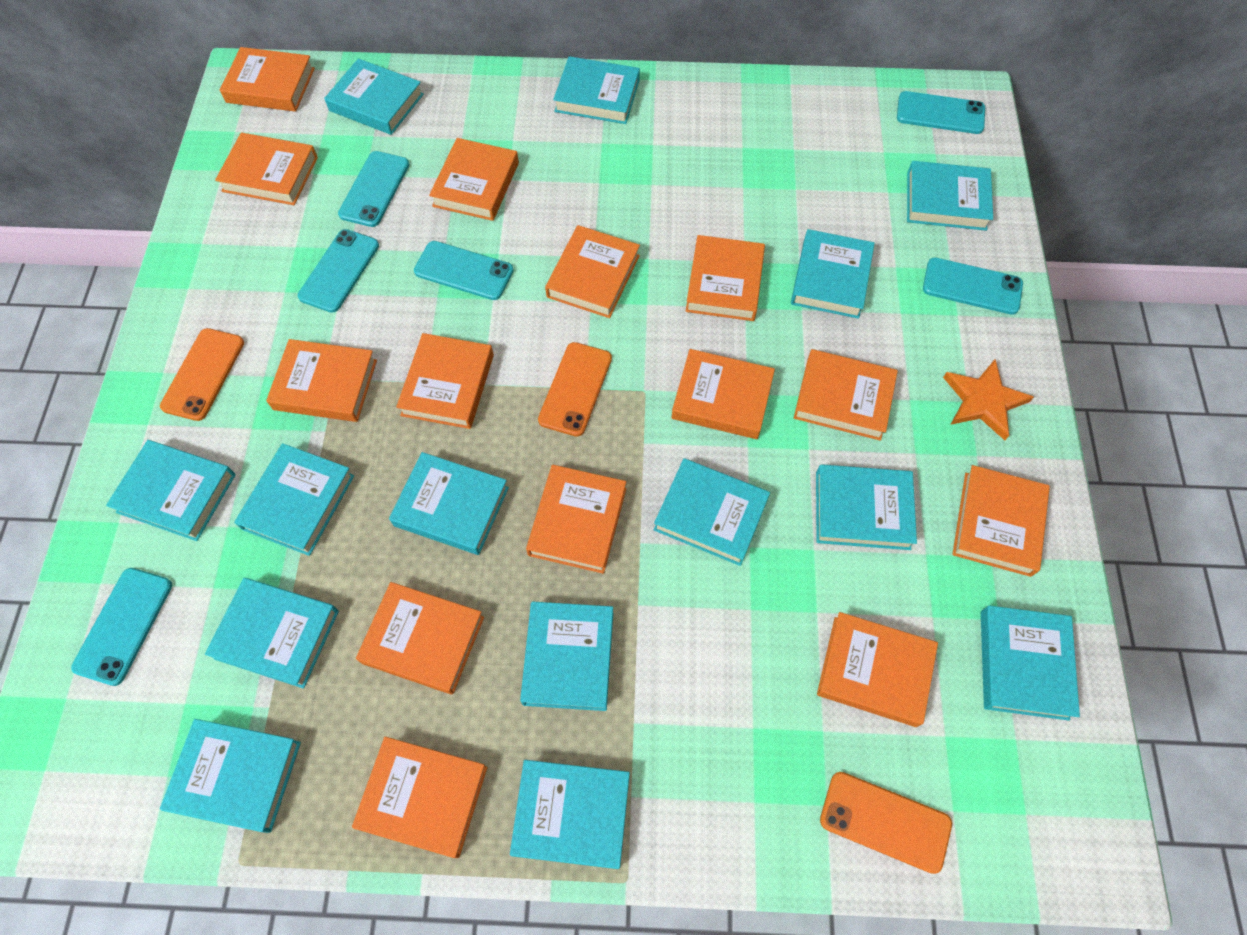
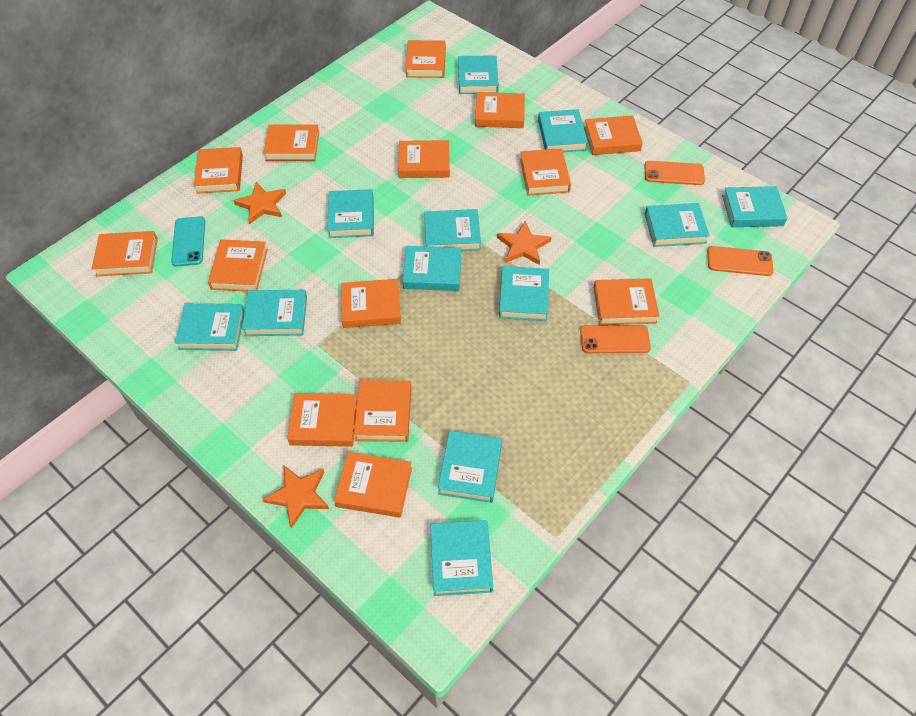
orange star: [943,359,1034,440] = 1 -> [233,182,286,224] [262,466,329,528] [497,221,551,265] = 3
turquoise book: [106,440,236,541] [160,719,301,833] [205,578,339,689] [234,443,354,556] [324,58,424,135] [389,452,509,555] [510,760,630,869] [520,601,613,711] [553,56,640,124] [654,458,770,566] [791,229,875,319] [816,464,917,550] [907,161,993,231] [981,605,1080,721] = 14 -> [175,303,245,351] [242,290,307,336] [327,189,374,238] [403,246,461,291] [424,209,481,251] [430,520,493,596] [438,431,502,503] [458,55,499,94] [499,266,549,321] [538,109,588,152] [645,203,710,247] [722,186,788,227] = 12
turquoise phone: [71,568,172,686] [298,229,379,313] [338,151,410,227] [414,241,514,300] [897,91,985,134] [923,257,1023,315] = 6 -> [171,216,205,267] = 1

